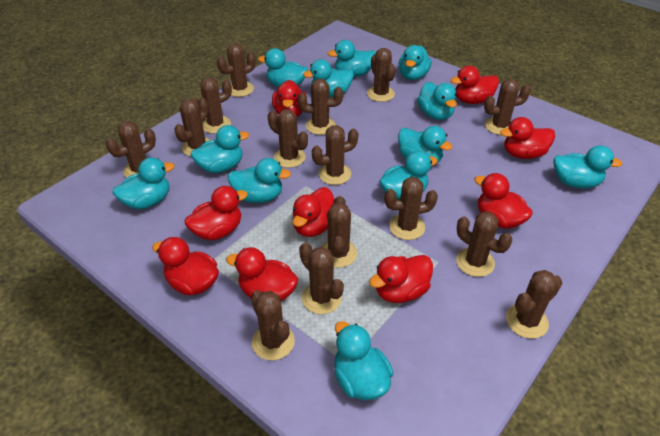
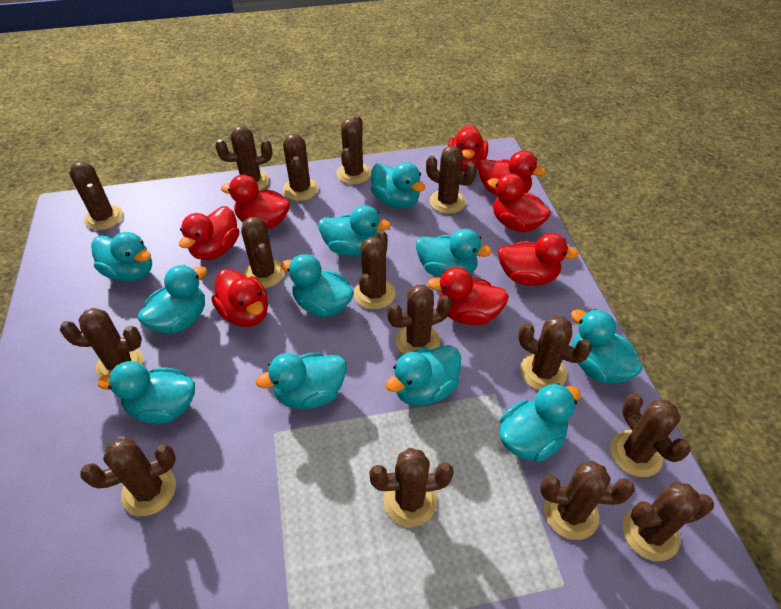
red duck: [152,237,219,295] [185,186,248,240] [226,247,298,301] [272,80,306,117] [292,187,335,237] [369,255,433,303] [451,66,499,104] [474,173,533,229] [500,117,555,159] = 9 -> [179,206,239,260] [211,269,268,327] [221,175,290,229] [427,267,509,325] [448,125,488,172] [478,151,546,195] [487,173,551,232] [498,233,579,286] = 8
turquoise duck: [113,157,175,209] [191,125,249,173] [228,158,291,203] [258,48,308,87] [303,59,354,97] [328,40,376,77] [334,321,393,400] [379,151,438,199] [398,126,453,163] [399,45,432,80] [417,82,457,120] [553,145,622,189] = 12 -> [91,232,152,282] [98,361,195,424] [137,265,207,334] [256,353,347,409] [281,254,354,317] [318,205,391,256] [371,162,425,208] [385,345,461,406] [416,229,492,278] [499,383,581,462] [571,309,643,384] = 11

